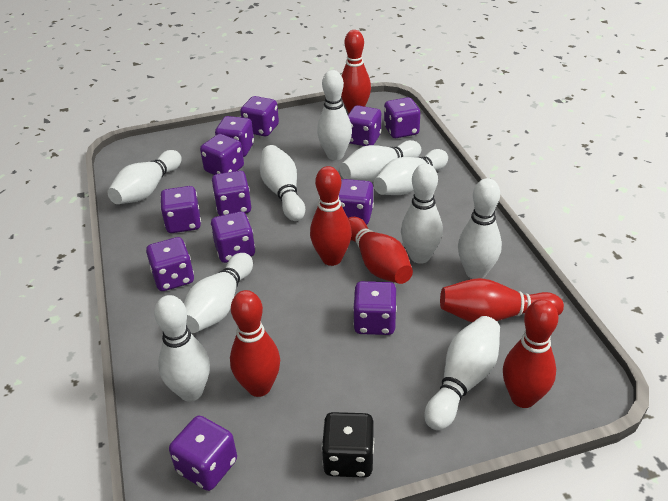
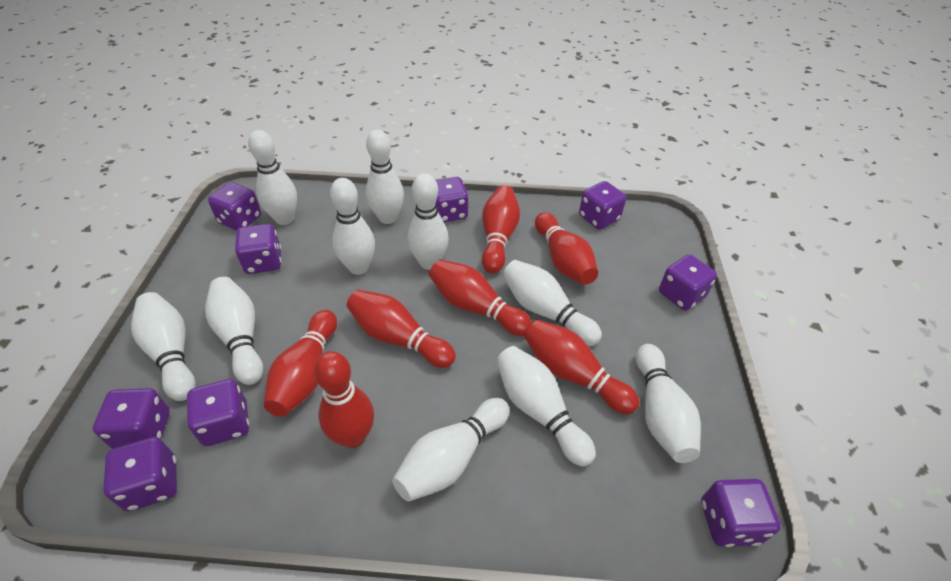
black dice: [321,412,374,478] = 1 -> none = 0
purple dice: [146,237,194,291] [160,186,201,233] [169,416,237,491] [200,134,244,175] [211,211,255,263] [212,171,251,216] [215,116,254,157] [240,96,279,136] [339,179,374,225] [348,105,381,146] [353,281,397,335] [384,97,420,138] = 12 -> [93,388,170,449] [103,437,177,511] [187,379,249,446] [208,182,261,231] [235,224,281,274] [436,177,469,222] [579,181,626,230] [659,254,717,311] [701,479,781,547] = 9
red bowling pin: [230,290,280,397] [310,166,352,266] [341,30,371,113] [348,217,413,284] [440,278,564,322] [503,299,558,408] = 6 -> [264,310,337,417] [314,351,374,448] [347,290,456,368] [429,260,532,336] [482,185,520,274] [524,320,640,414] [535,212,598,285] = 7

